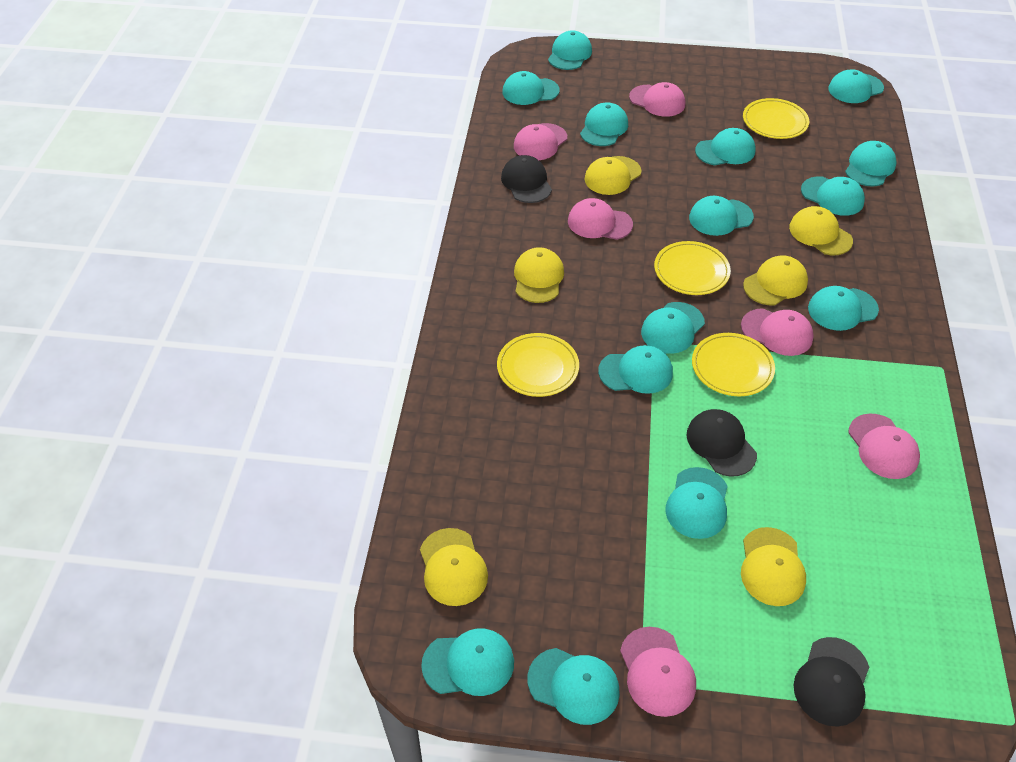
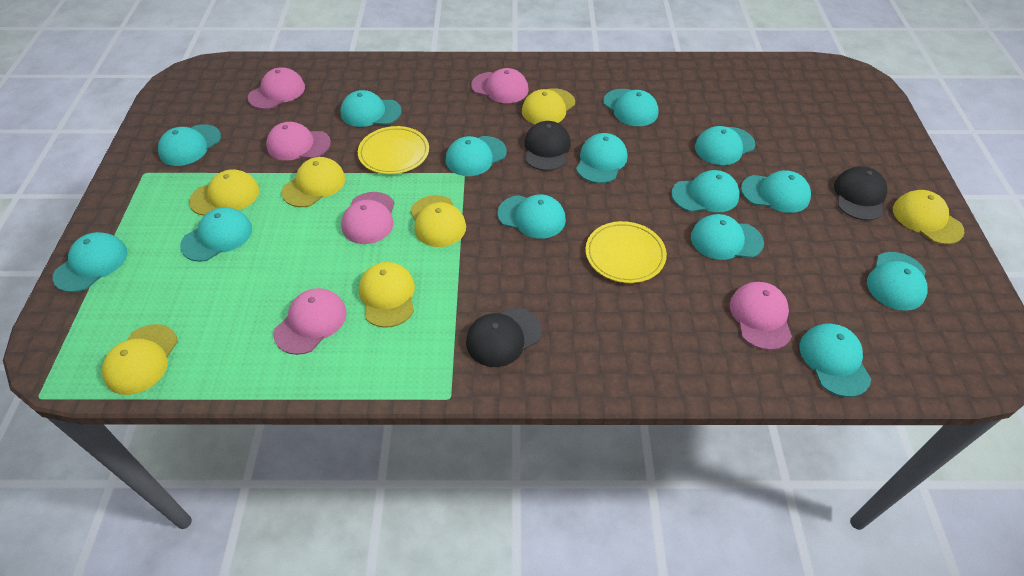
yellow cap: [420,528,488,606] [514,247,564,303] [585,156,642,195] [741,527,806,606] [743,255,808,305] [789,206,853,255] = 6 -> [102,324,178,395] [189,169,260,216] [282,157,346,207] [359,262,415,328] [410,195,466,247] [522,88,575,124] [893,190,965,245] = 7
yellow plate: [497,333,579,397] [654,241,731,295] [692,333,775,396] [743,98,809,139] = 4 -> [358,126,429,174] [585,221,667,283] = 2

